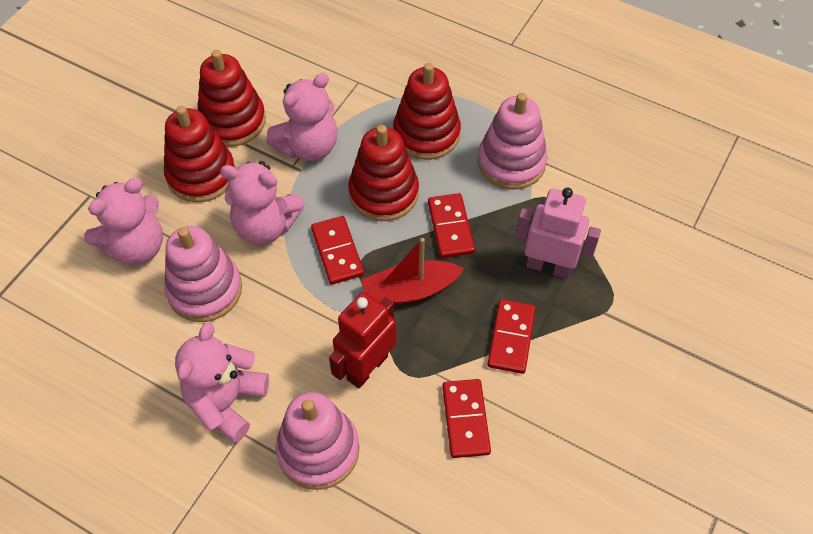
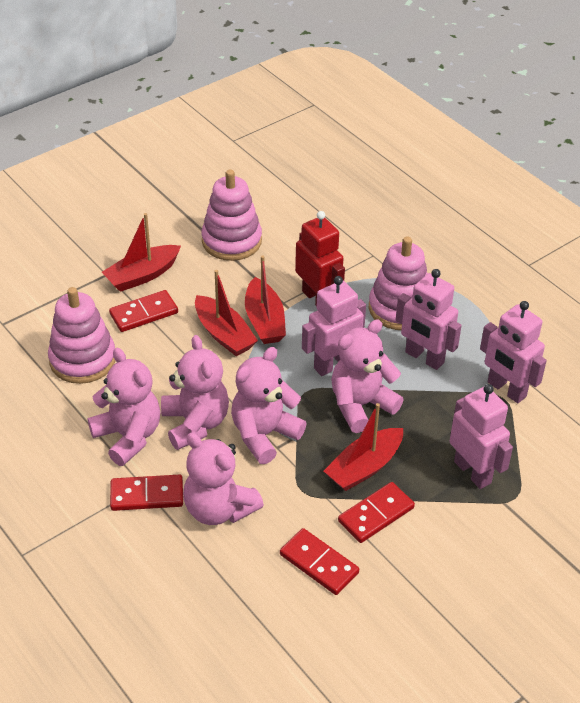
pink robot: [516,187,601,278] = 1 -> [302,276,366,376] [396,269,462,370] [450,384,513,489] [480,301,547,403] = 4
pink teddy bear: [84,178,163,265] [175,322,269,443] [220,161,305,245] [266,73,338,161] = 4 -> [88,348,160,466] [161,335,229,450] [183,433,264,525] [231,347,307,464] [331,319,403,433] = 5
red boat: [361,238,464,305] = 1 -> [102,213,181,292] [195,270,258,356] [245,255,286,344] [324,403,403,491] = 4
red stacking toy: [164,106,235,202] [198,50,266,147] [348,125,419,221] [393,63,461,160] = 4 -> none = 0

